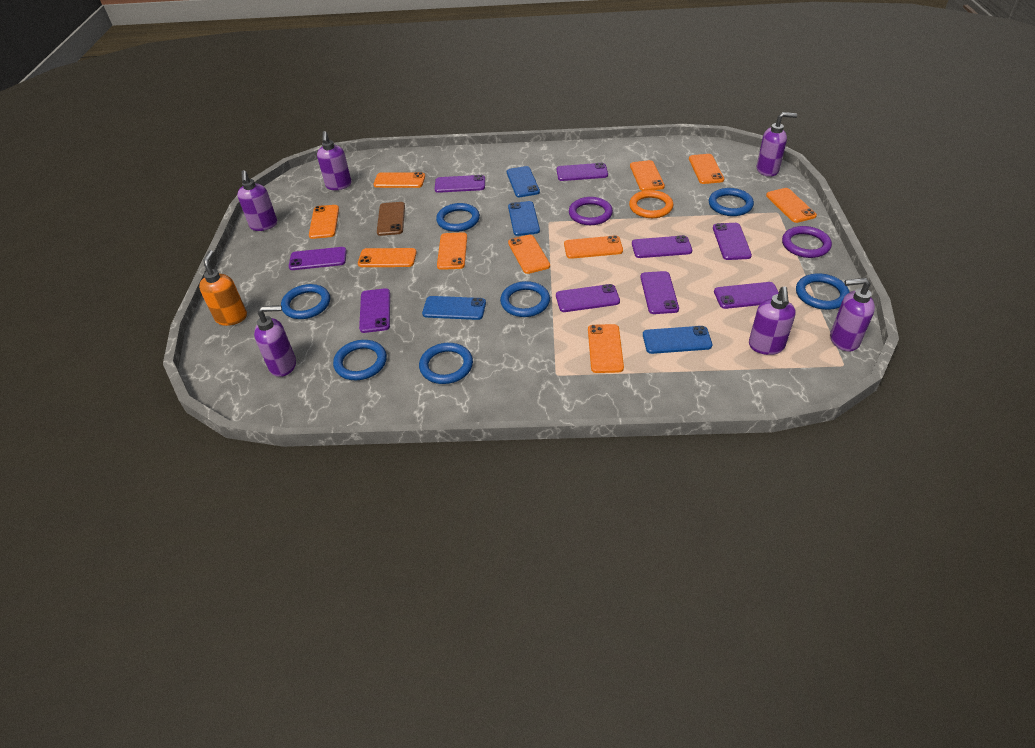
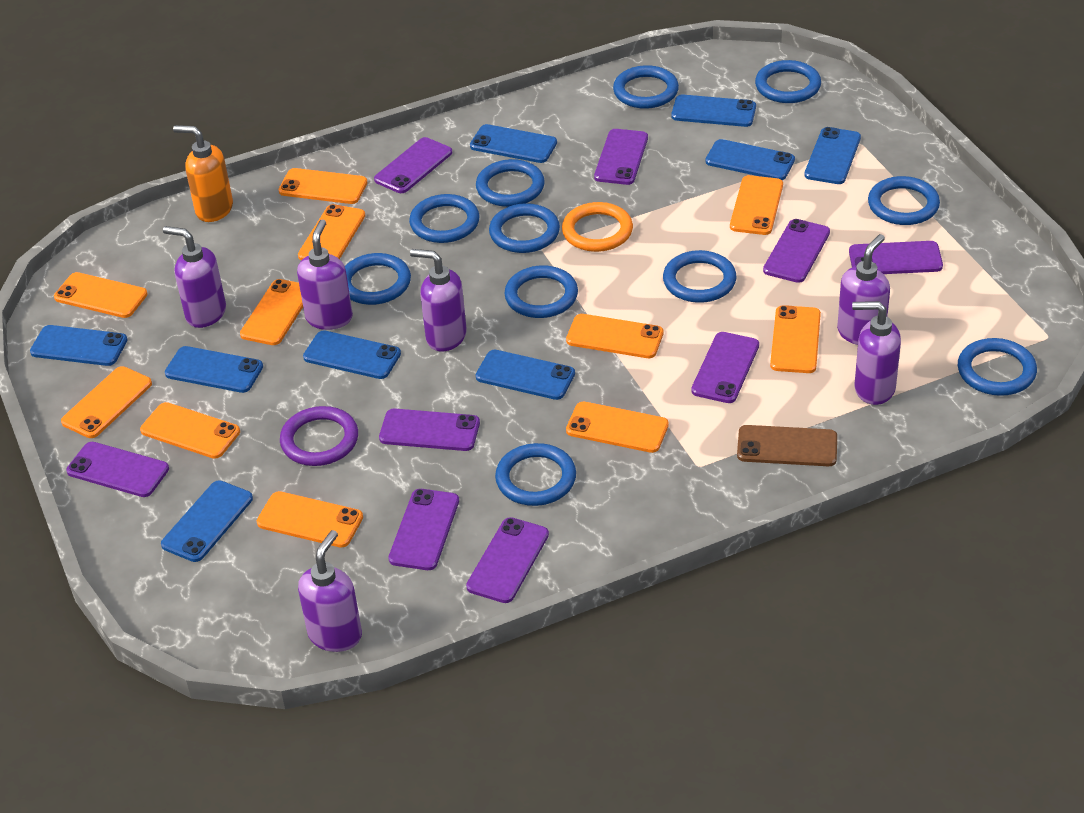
blue phone: [422,296,486,320] [507,166,540,197] [508,201,540,236] [643,326,712,354] = 4 -> [30,325,128,366] [161,480,253,562] [165,346,263,393] [303,330,401,379] [470,124,557,163] [476,350,575,400] [671,95,756,127] [705,139,795,180] [804,127,861,184] = 9
blue ring: [281,284,330,319] [333,340,387,380] [419,343,473,384] [436,203,480,232] [500,281,550,317] [709,188,754,216] [796,273,850,310] = 7 -> [345,253,411,305] [409,194,480,243] [476,159,545,207] [489,203,560,253] [495,443,576,506] [504,265,578,318] [613,65,679,109] [663,250,737,303] [755,60,821,103] [868,176,940,225] [958,338,1037,396] = 11
orange phone: [309,205,339,239] [358,248,417,267] [373,172,425,188] [437,232,467,270] [508,235,550,274] [564,235,623,259] [588,324,624,373] [630,160,665,191] [689,154,724,184] [766,188,817,223] = 10 -> [54,272,148,318] [61,366,152,438] [140,402,240,459] [240,279,303,345] [257,491,363,548] [279,168,367,204] [298,204,365,260] [566,314,664,358] [566,402,669,453] [730,175,783,235] [770,305,821,373] = 11
purple ring: [569,197,613,225] [782,226,832,258] = 2 -> [280,406,358,466] = 1

